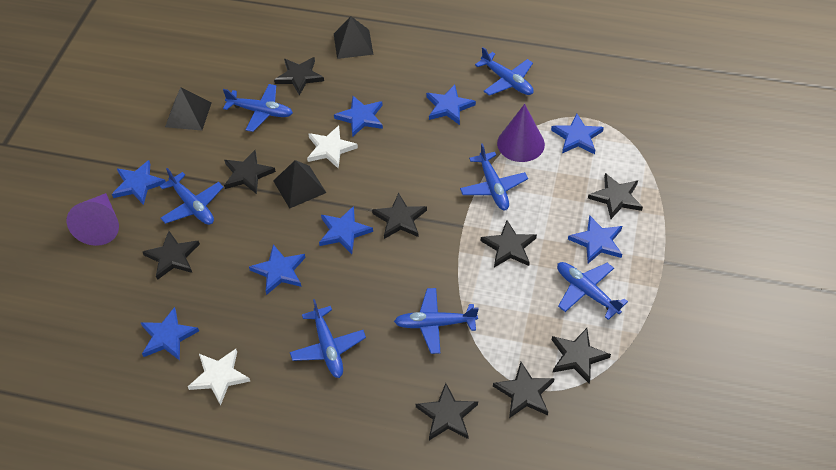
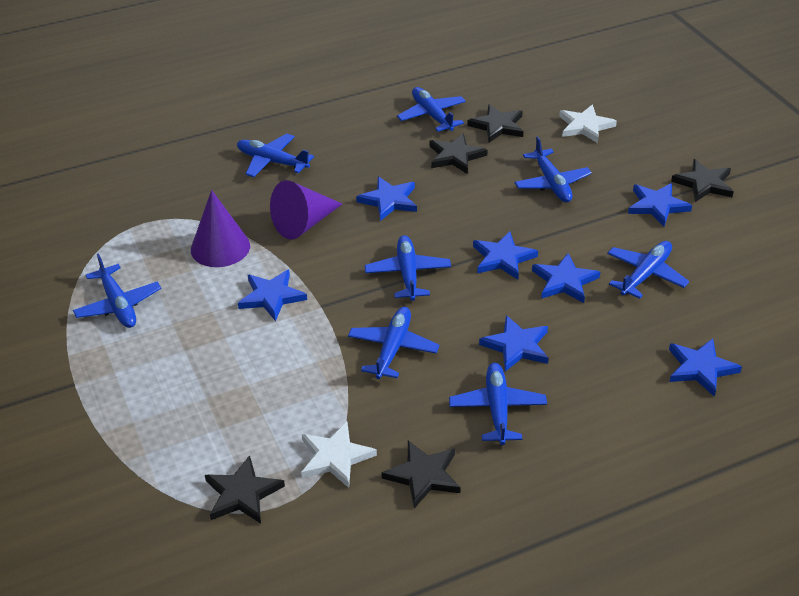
black pyramid: [165,87,212,131] [273,160,326,208] [334,16,373,59] = 3 -> none = 0
black star: [143,231,200,280] [224,150,276,194] [274,57,324,95] [372,193,427,239] [416,383,478,440] [481,221,537,267] [493,362,555,418] [552,328,611,384] [588,173,643,219] = 9 -> [205,455,285,524] [382,440,461,508] [430,133,488,174] [467,104,524,142] [671,159,734,202] = 5
blue plane: [160,168,223,225] [223,84,293,132] [290,299,366,378] [394,288,478,354] [460,143,528,210] [475,47,534,96] [557,262,628,320] = 7 -> [73,253,161,328] [237,133,314,177] [348,307,439,379] [365,235,451,301] [397,87,466,132] [449,363,547,445] [514,136,592,202] [607,241,689,299] = 8
blue star: [112,160,166,205] [140,307,199,360] [249,245,305,295] [319,206,373,254] [334,96,383,137] [426,85,476,125] [551,113,604,154] [568,215,622,263] = 8 -> [238,269,307,321] [356,177,417,221] [473,231,538,280] [479,315,549,371] [532,253,600,303] [628,183,692,227] [669,339,742,397] = 7

